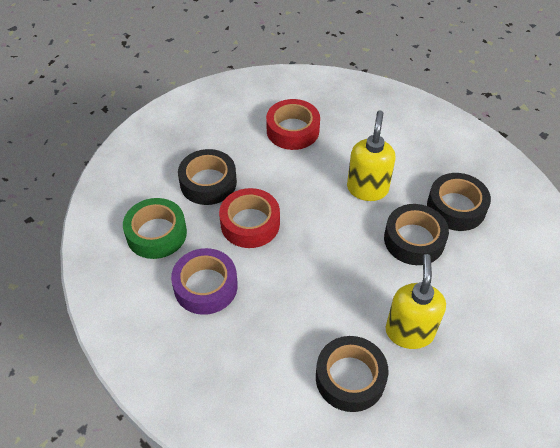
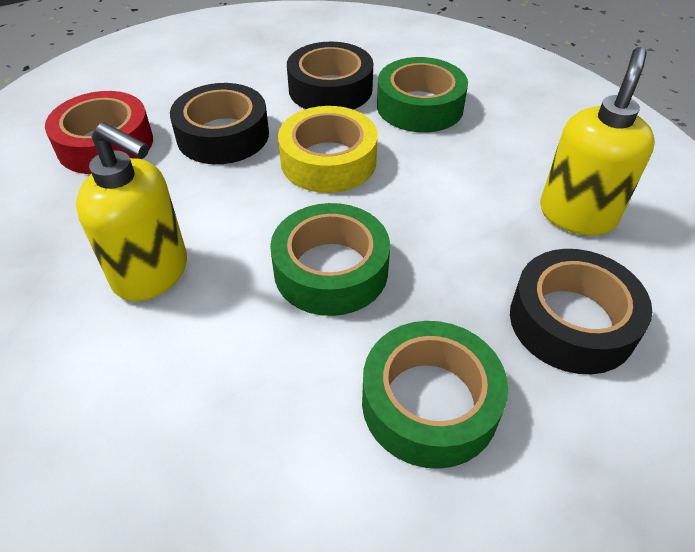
black tape: [178,149,237,205] [316,336,388,412] [384,204,449,265] [427,173,491,231] = 4 -> [170,83,269,164] [287,42,373,110] [510,249,652,374] = 3
green tape: [123,198,187,259] = 1 -> [270,203,390,316] [362,321,508,469] [377,57,468,132] = 3
purple tape: [171,248,238,315] = 1 -> none = 0
red tape: [219,188,280,248] [266,99,320,150] = 2 -> [45,91,153,174] = 1
yellow tape: none = 0 -> [278,106,378,193] = 1

